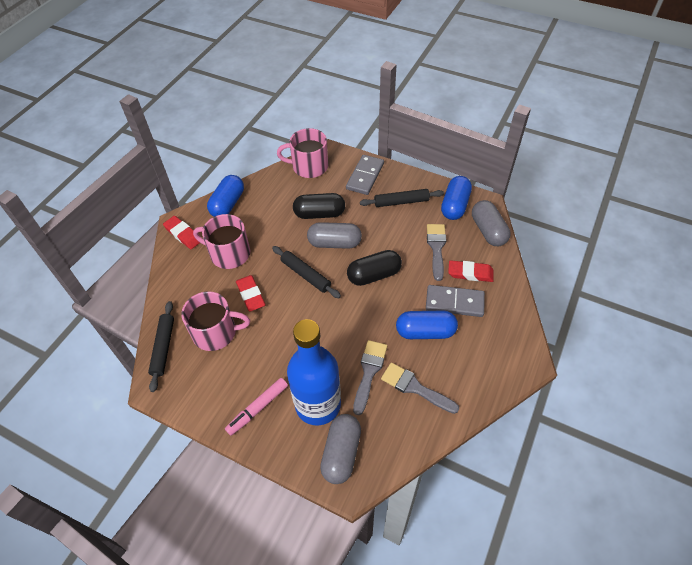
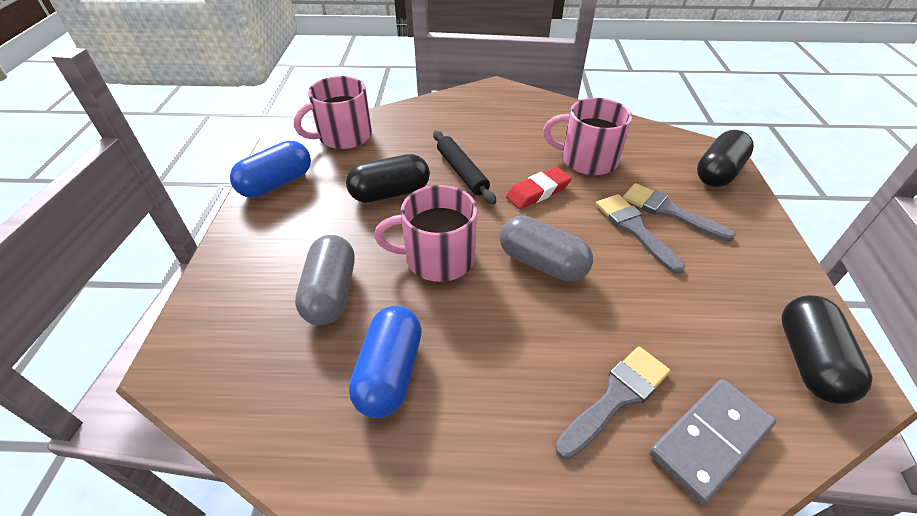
black capsule: [293,193,345,219] [347,250,402,286] = 2 -> [346,154,430,203] [697,130,754,187] [782,295,873,404] = 3
black rolling pin: [148,301,174,392] [272,246,341,298] [360,189,444,207] = 3 -> [433,131,496,205] = 1
blue bottle: [287,319,341,425] = 1 -> none = 0
blue capsule: [207,175,244,217] [396,311,458,339] [441,176,472,220] = 3 -> [230,141,311,198] [349,306,422,418] = 2
grey capsule: [307,222,362,249] [320,414,361,484] [472,200,510,246] = 3 -> [295,235,354,325] [500,216,593,282] = 2
grey domino: [346,155,384,195] [426,285,485,317] = 2 -> [649,379,776,504] = 1
pink marker: [225,378,288,436] = 1 -> none = 0
red eraser: [163,216,200,249] [236,275,265,312] [448,260,494,282] = 3 -> [506,167,572,209] = 1

